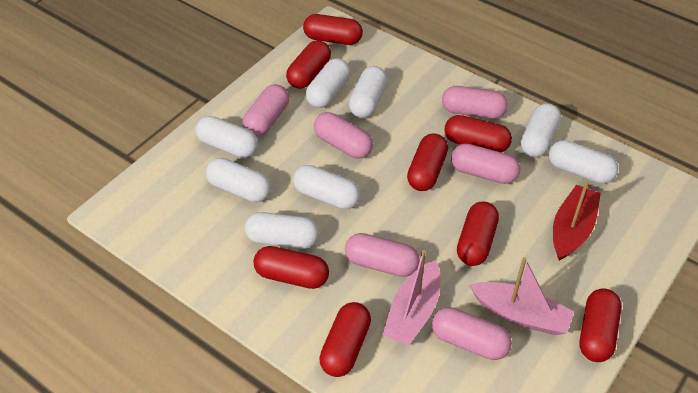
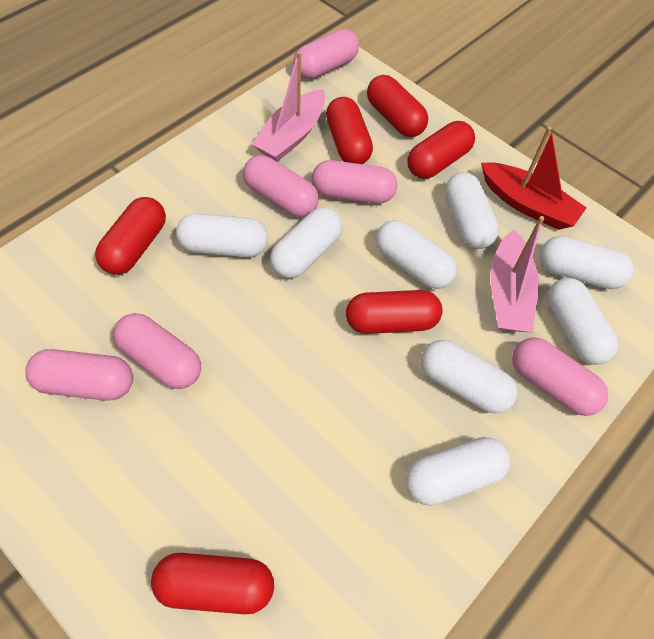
red capsule: [253,246,329,289] [286,40,331,89] [303,14,363,45] [319,302,371,377] [407,133,448,191] [444,115,512,152] [457,202,499,266] [579,288,622,362] = 8 -> [95,197,166,275] [151,553,274,614] [326,97,373,164] [346,290,442,334] [367,75,428,137] [407,121,475,179] = 6

